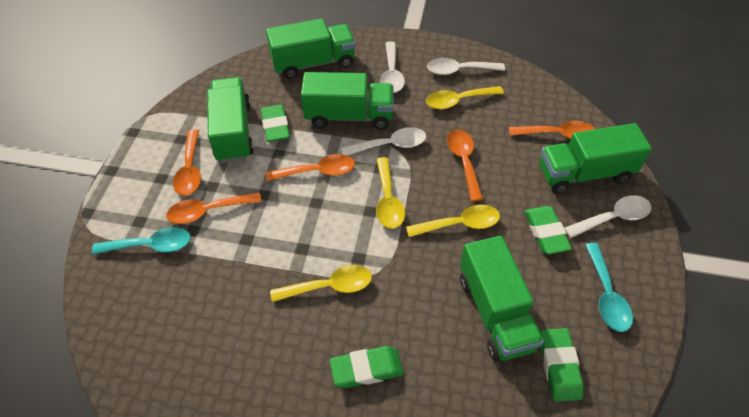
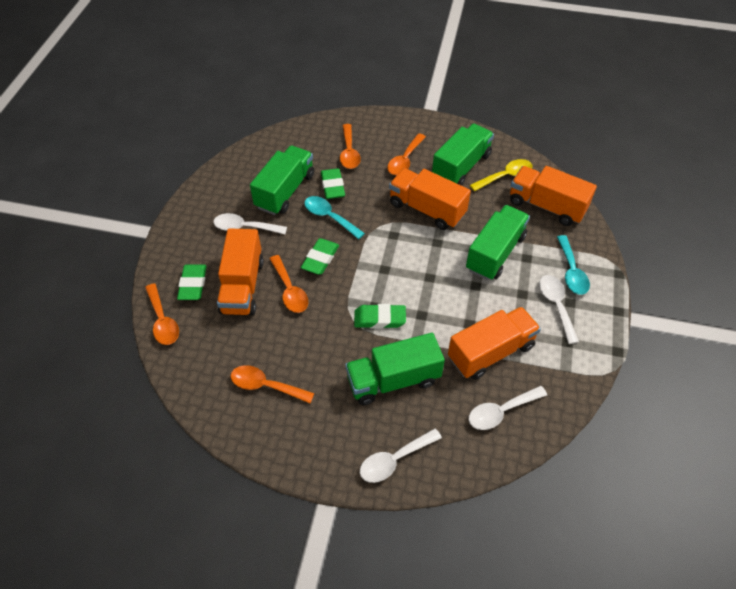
green truck: [207,77,254,163] [266,18,356,79] [301,72,394,130] [460,236,544,361] [539,123,652,194] = 5 -> [250,145,314,215] [345,333,445,405] [432,124,494,186] [466,205,530,280] = 4
orange truck: none = 0 -> [217,228,264,315] [389,168,471,230] [448,307,541,380] [510,166,597,226] = 4
yellow spoon: [270,265,372,302] [376,157,405,229] [406,205,500,237] [426,86,504,109] = 4 -> [470,159,532,191] = 1

